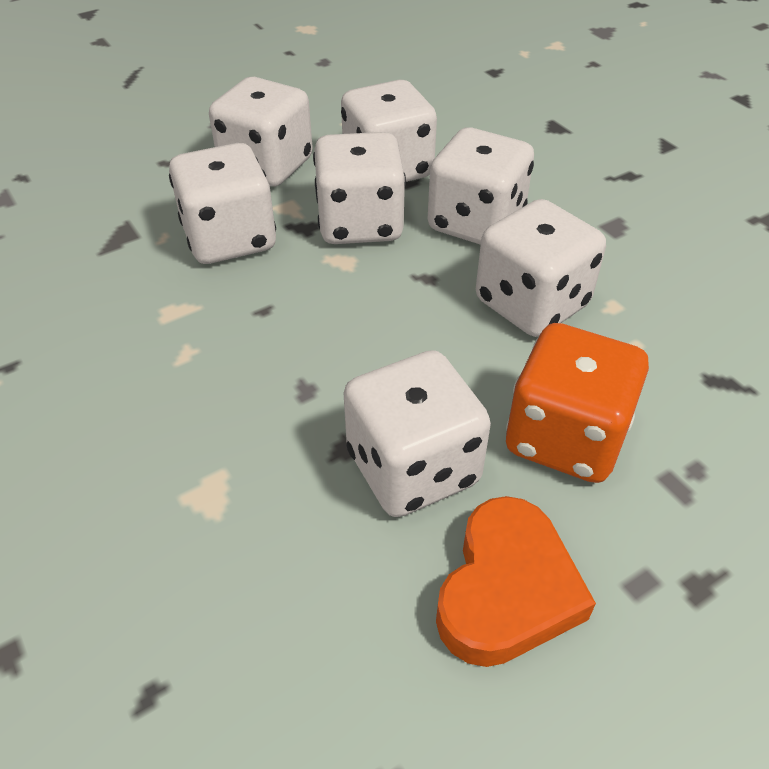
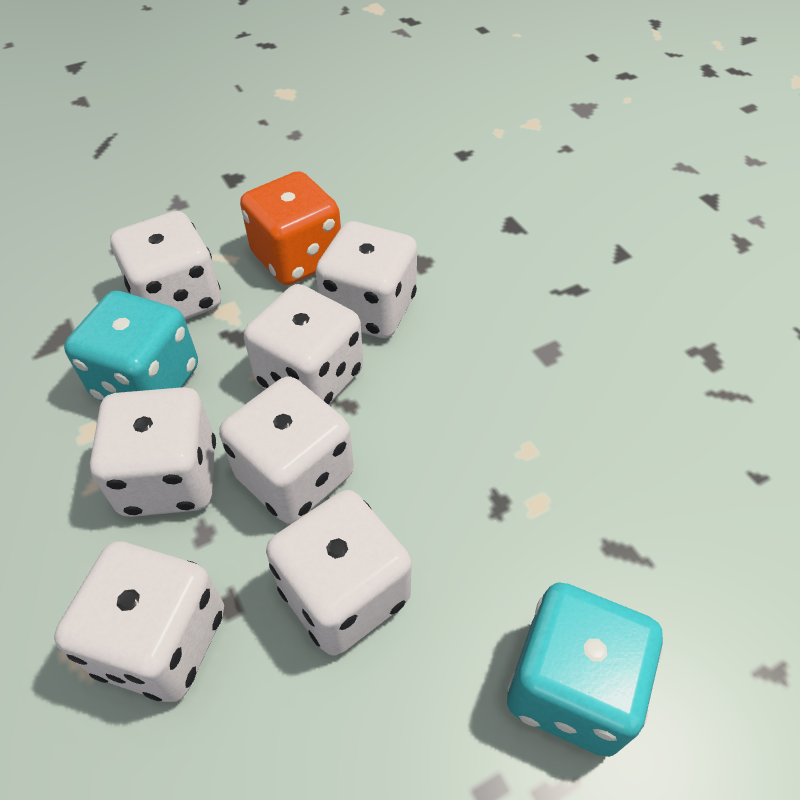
orange heart: [436,496,596,667] = 1 -> none = 0
turquoise dice: none = 0 -> [64,291,198,401] [507,582,663,757] = 2

